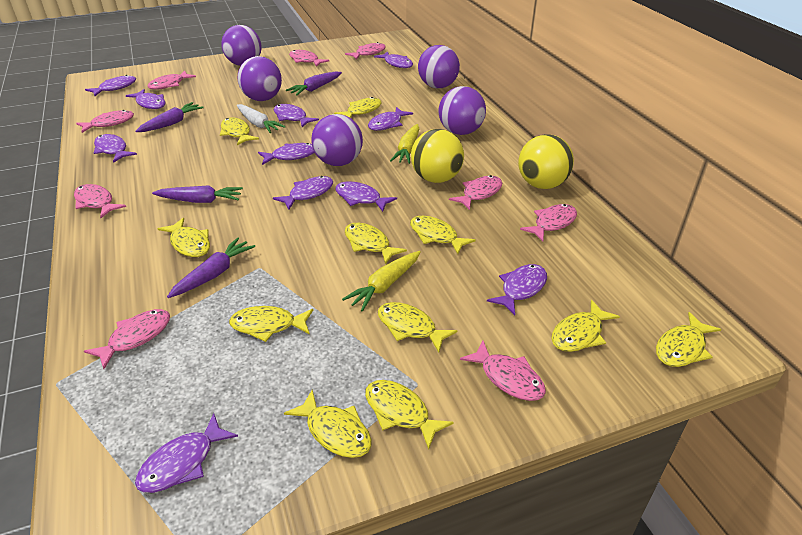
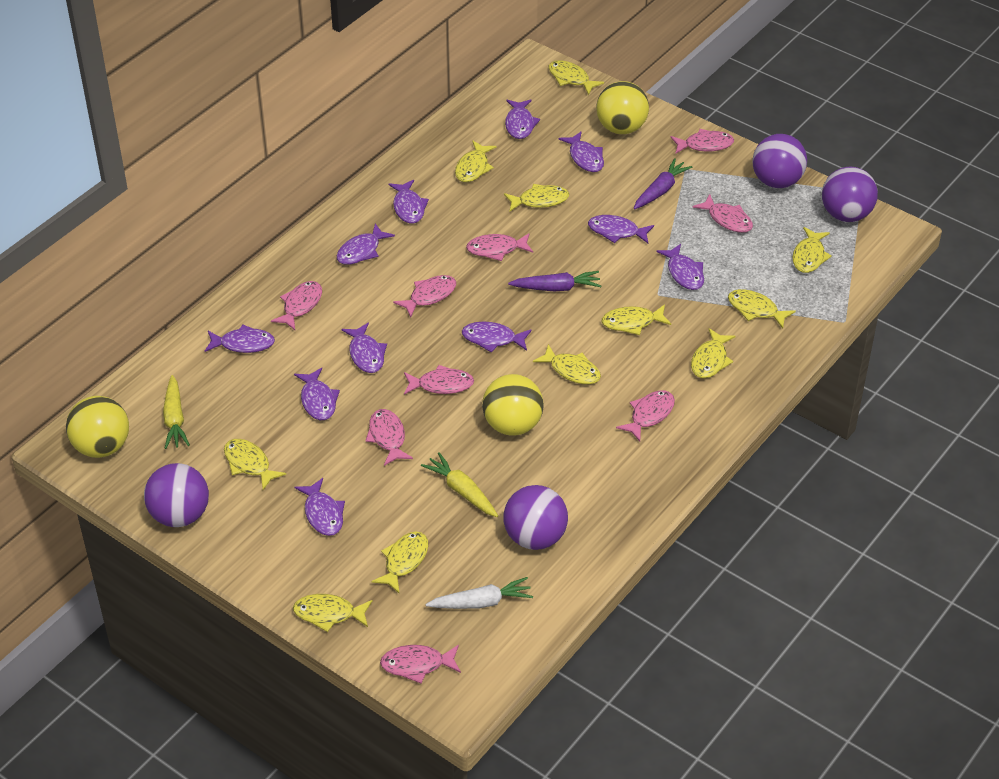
purple ball: [221,25,261,66] [237,56,282,101] [311,114,363,166] [418,45,460,88] [438,86,486,135] = 5 -> [144,463,209,527] [503,485,568,550] [752,134,807,188] [822,167,878,222] = 4
purple carrot: [135,102,204,132] [152,185,243,203] [167,238,255,298] [286,72,342,96] = 4 -> [508,271,601,292] [633,158,692,209] = 2
yellow ball: [411,129,464,183] [518,134,574,189] = 2 -> [66,396,129,458] [482,374,544,436] [596,81,649,134] = 3

